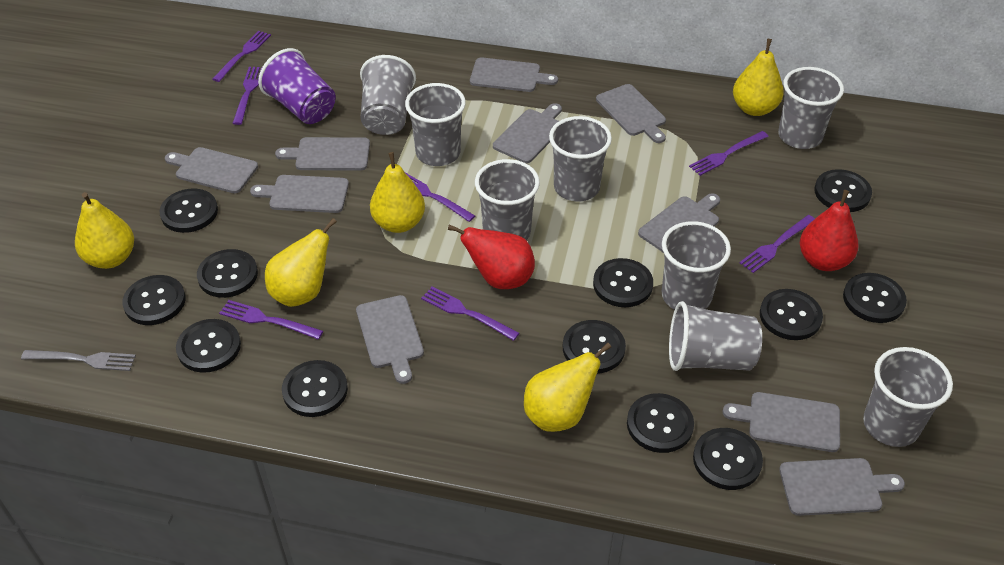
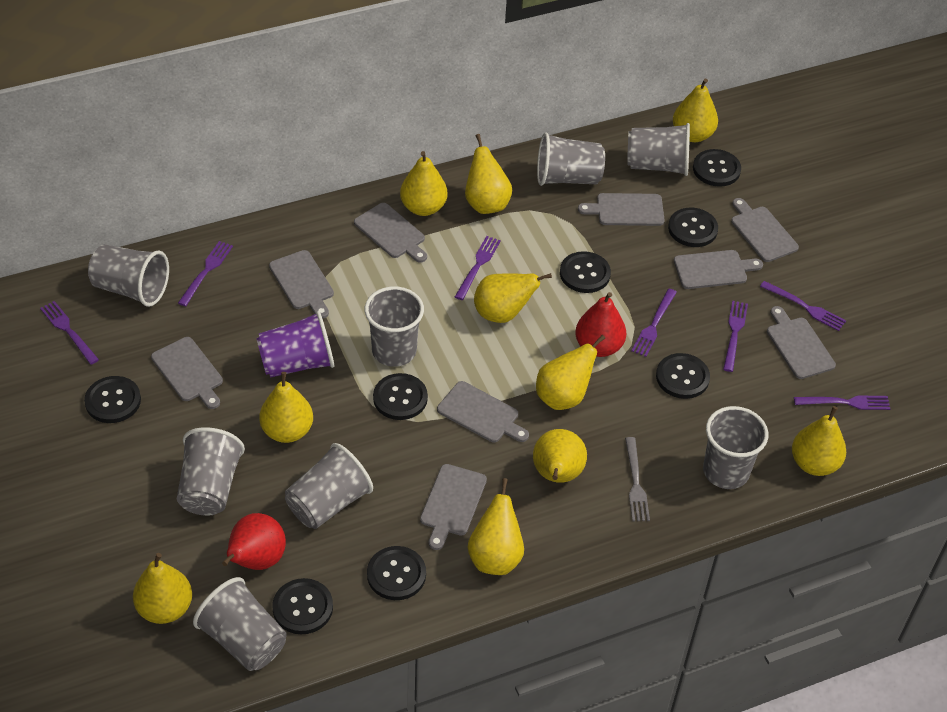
black button: [122,275,186,325] [159,188,218,233] [176,319,241,373] [197,249,258,298] [282,360,348,417] [563,320,626,374] [593,258,653,307] [627,393,694,453] [693,428,763,490] [760,289,823,340] [814,169,872,212] [843,273,907,323] = 12 -> [84,376,141,423] [272,578,333,634] [367,546,426,600] [373,373,428,420] [560,251,611,293] [656,353,710,399] [668,208,718,247] [693,149,741,187] = 8
grey cutting board: [165,147,258,193] [250,175,349,213] [275,137,370,170] [356,295,424,384] [470,57,558,92] [493,103,562,163] [596,84,666,143] [638,193,720,253] [723,392,840,452] [779,458,905,516] = 10 -> [151,337,223,409] [269,250,334,319] [354,203,427,263] [420,464,487,550] [437,381,529,442] [578,193,665,226] [674,250,763,289] [731,198,799,262] [767,306,836,379] = 9
yellow pear: [75,192,134,269] [265,218,337,307] [370,152,425,233] [524,342,611,432] [733,39,784,116] = 5 -> [133,553,192,624] [259,372,313,443] [400,151,447,216] [465,134,512,214] [468,478,524,575] [474,273,552,323] [533,429,587,483] [536,335,605,410] [673,79,718,142] [792,406,846,476] = 10

